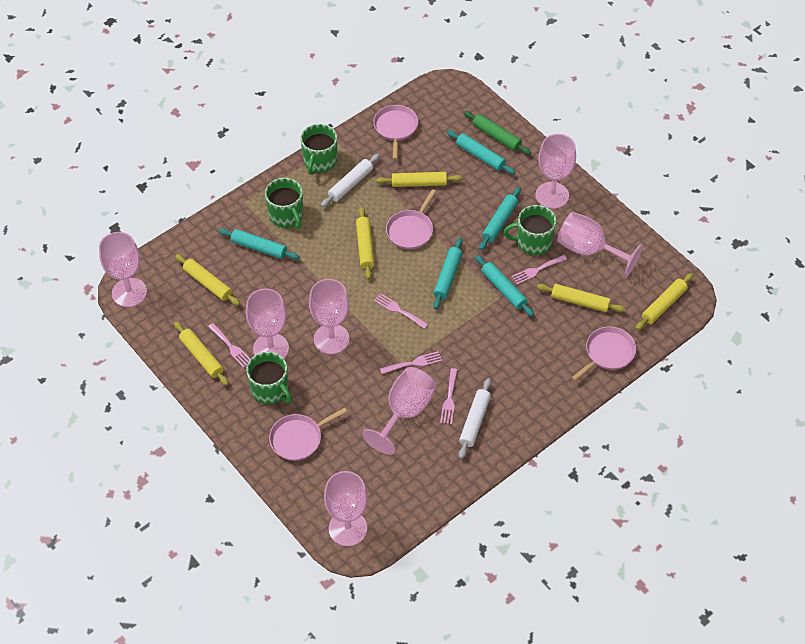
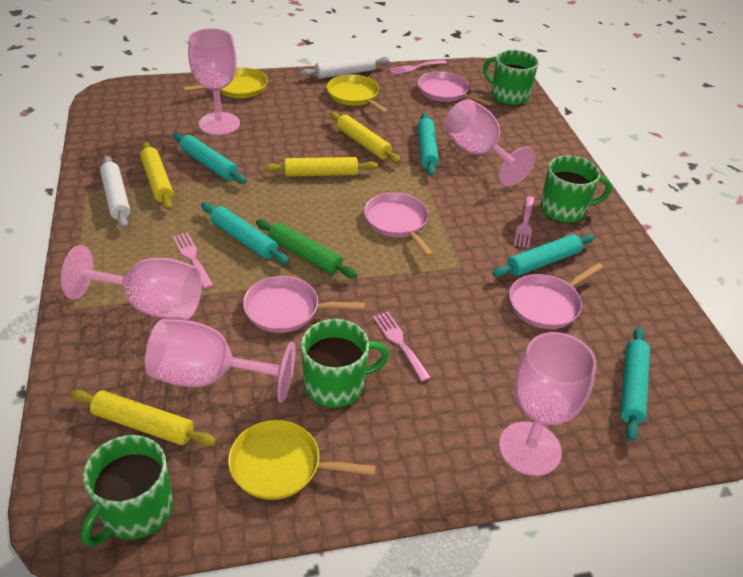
pink fork: [208,323,250,368] [374,293,428,329] [380,351,442,374] [440,368,458,424] [511,255,567,285] = 5 -> [173,232,214,289] [373,312,431,382] [388,60,447,75] [514,196,535,248] = 4
pink goblet: [99,232,147,307] [246,288,289,358] [309,279,349,354] [324,471,368,546] [362,367,436,455] [535,134,576,209] [557,212,643,276] = 7 -> [61,245,202,320] [145,319,296,403] [188,28,240,135] [445,99,536,186] [499,332,596,476] = 5
yellow pan: none = 0 -> [182,67,268,98] [228,420,376,500] [327,74,389,114] = 3
yellow rolling pin: [174,321,229,386] [175,254,240,306] [356,207,374,280] [376,172,462,187] [537,284,626,312] [635,273,693,330] = 6 -> [70,390,216,447] [140,142,174,210] [264,157,378,177] [329,112,401,163] = 4

